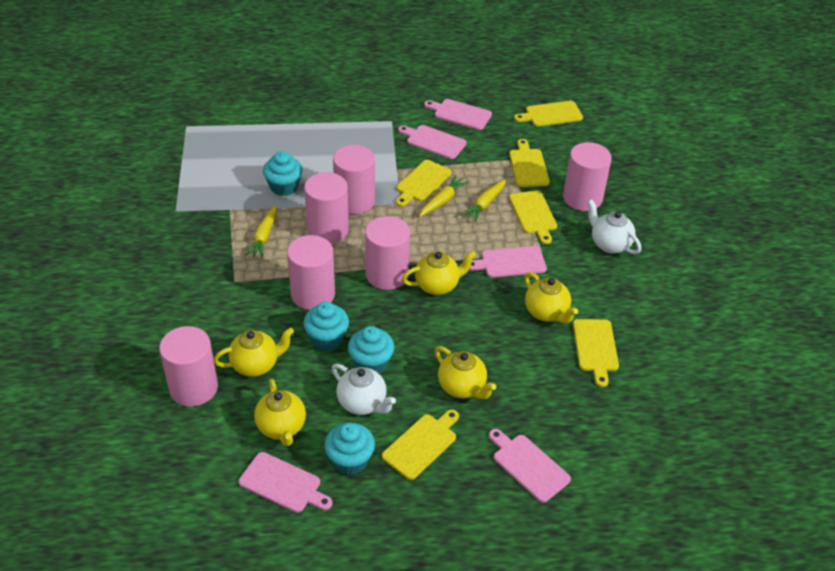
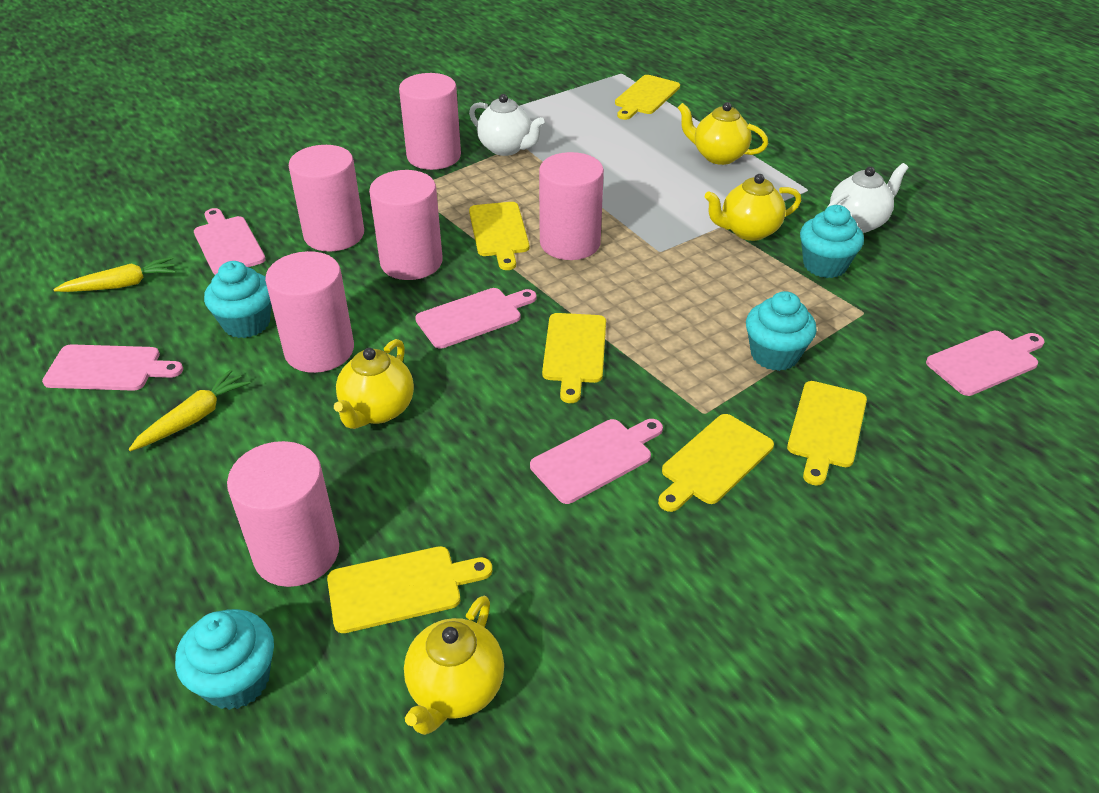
yellow carrot: [245,206,277,258] [419,175,469,217] [461,179,506,222] = 3 -> [53,257,176,292] [129,369,251,451] = 2
yellow teapot: [214,328,294,377] [254,379,306,446] [402,251,476,295] [435,346,496,399] [524,272,578,324] = 5 -> [334,339,414,429] [404,596,504,735] [678,102,768,165] [705,174,801,241] = 4

